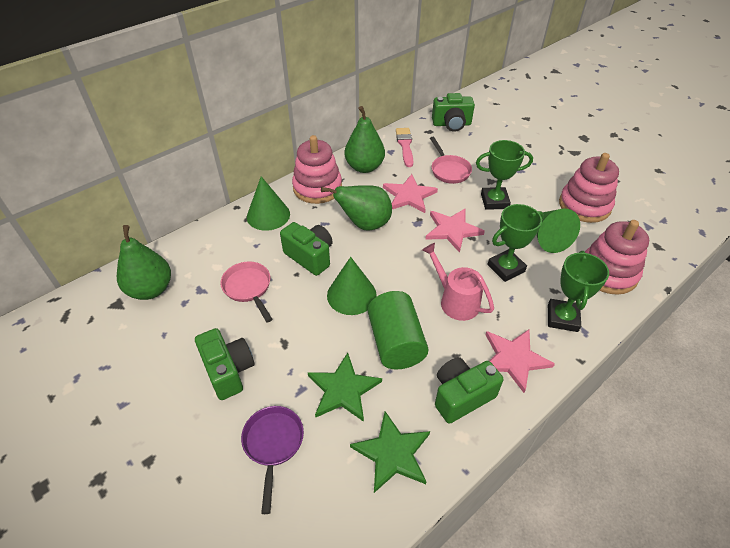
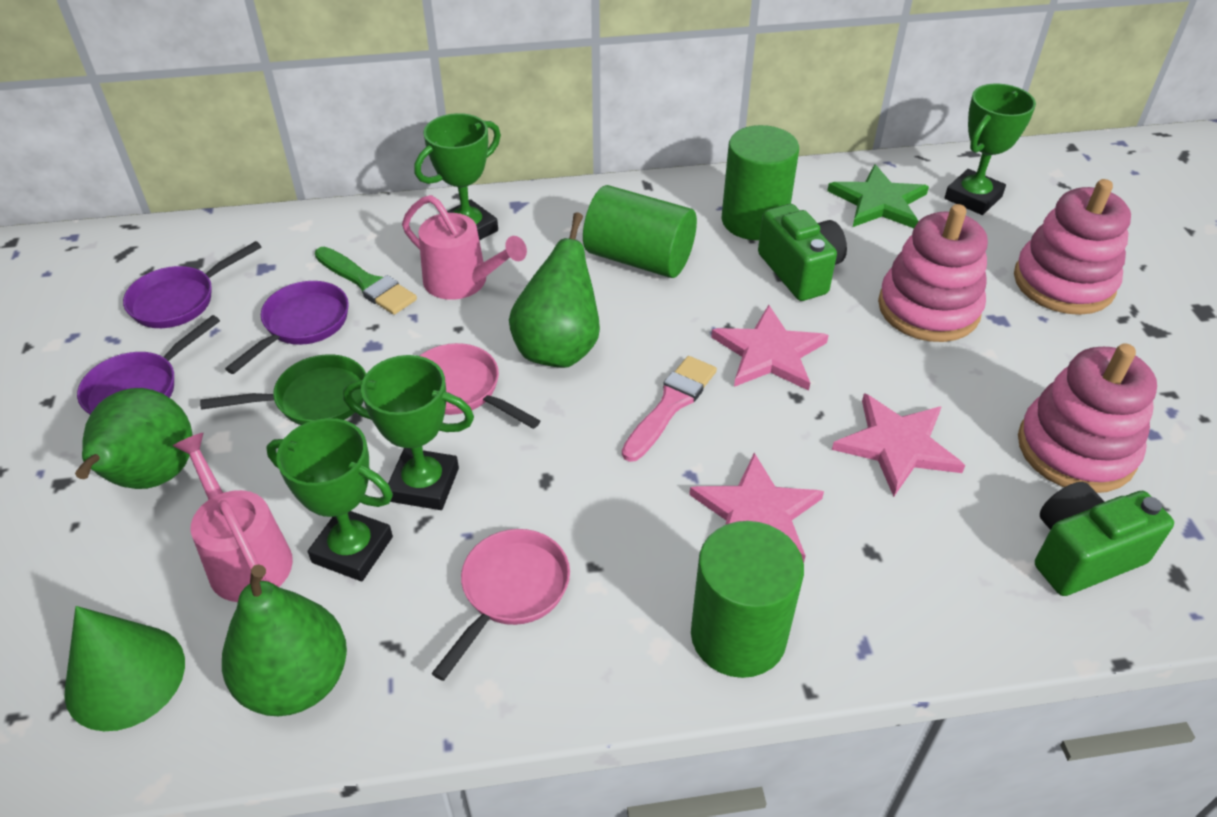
green brush: none = 0 -> [315,247,417,315] = 1
green camera: [195,328,254,400] [280,222,333,276] [432,93,475,132] [435,357,503,424] = 4 -> [758,204,847,301] [1035,482,1174,596] = 2
green cone: [247,176,290,231] [327,257,377,315] [537,209,580,253] = 3 -> [64,606,185,731] = 1
green cylinder: [368,291,429,369] = 1 -> [583,185,697,278] [691,521,804,678] [721,125,799,240] = 3
green pan: none = 0 -> [200,354,366,425] = 1
green star: [307,353,382,422] [350,411,430,493] = 2 -> [827,164,929,228] = 1
green trophy: [476,140,533,210] [487,204,544,282] [548,251,609,332] = 3 -> [266,418,393,581] [343,355,474,510] [414,113,501,241] [944,83,1036,215] = 4
pink watering can: [422,243,494,321] = 1 -> [173,433,293,602] [402,195,527,300] = 2
purple pan: [241,406,304,514] = 1 -> [77,315,220,415] [123,241,261,328] [225,281,349,374] = 3

